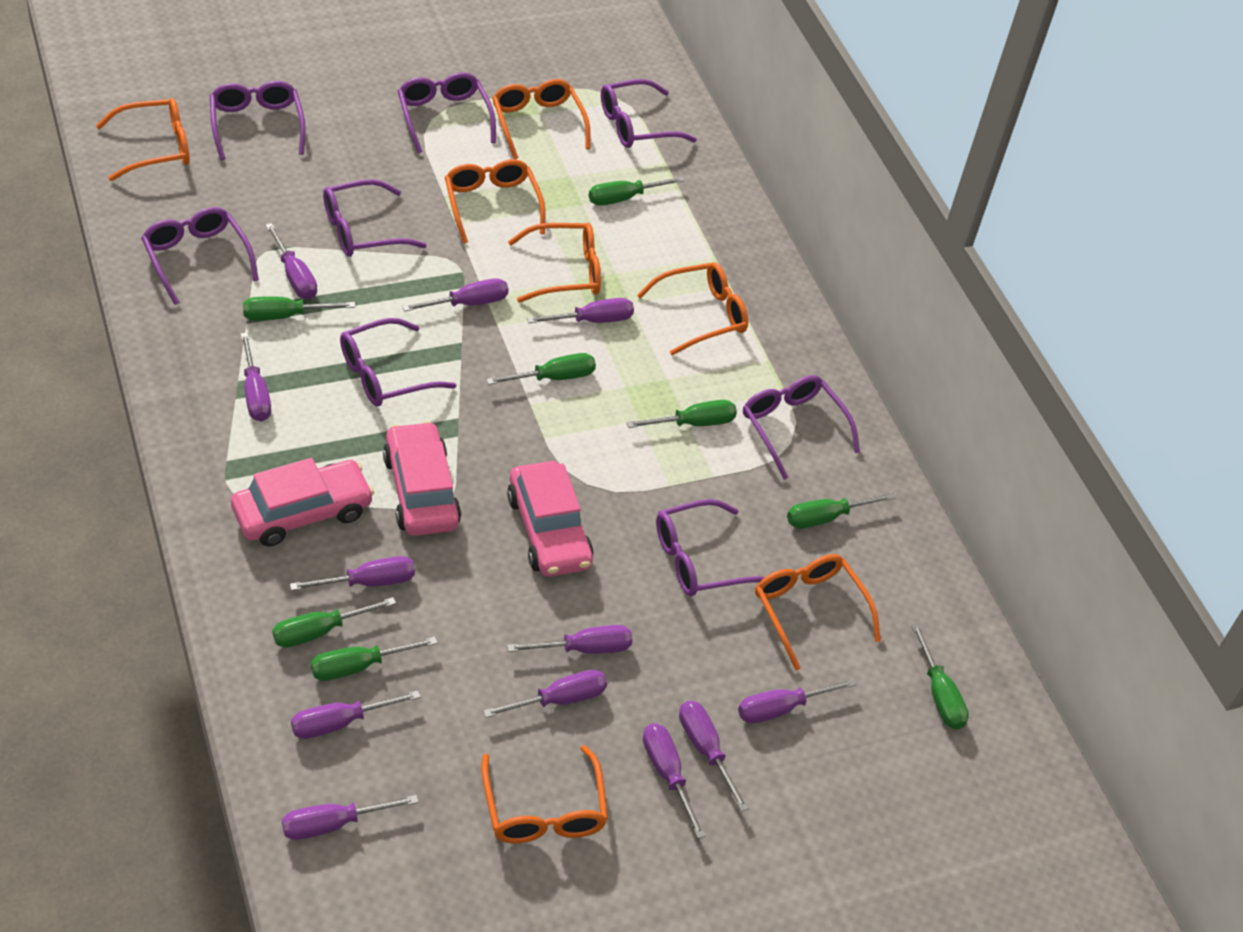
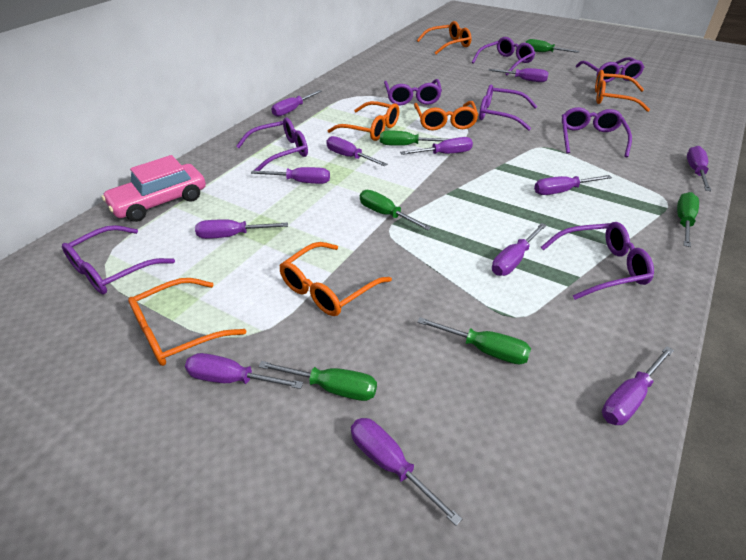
green screwdriver: [243,296,355,321] [272,597,396,648] [311,637,438,681] [486,353,596,385] [589,176,685,206] [627,400,737,428] [787,492,896,529] [911,623,969,730] = 8 -> [258,361,377,401] [360,190,431,230] [380,130,448,146] [417,317,531,364] [525,39,580,53] [677,192,699,247] = 6
orange glasses: [96,98,190,181] [445,159,546,244] [481,745,608,843] [492,79,591,159] [508,223,601,303] [637,262,748,355] [755,554,881,670] = 7 -> [128,278,246,366] [279,242,392,316] [327,101,399,141] [414,101,478,130] [417,21,472,54] [595,70,650,112] = 6
pink car: [231,458,374,546] [383,421,461,536] [507,461,593,577] = 3 -> [102,155,206,222] = 1

